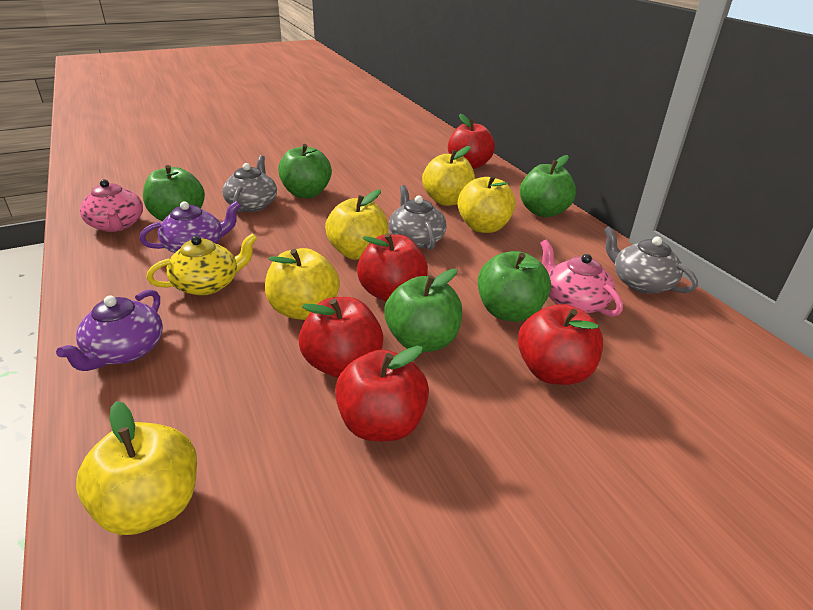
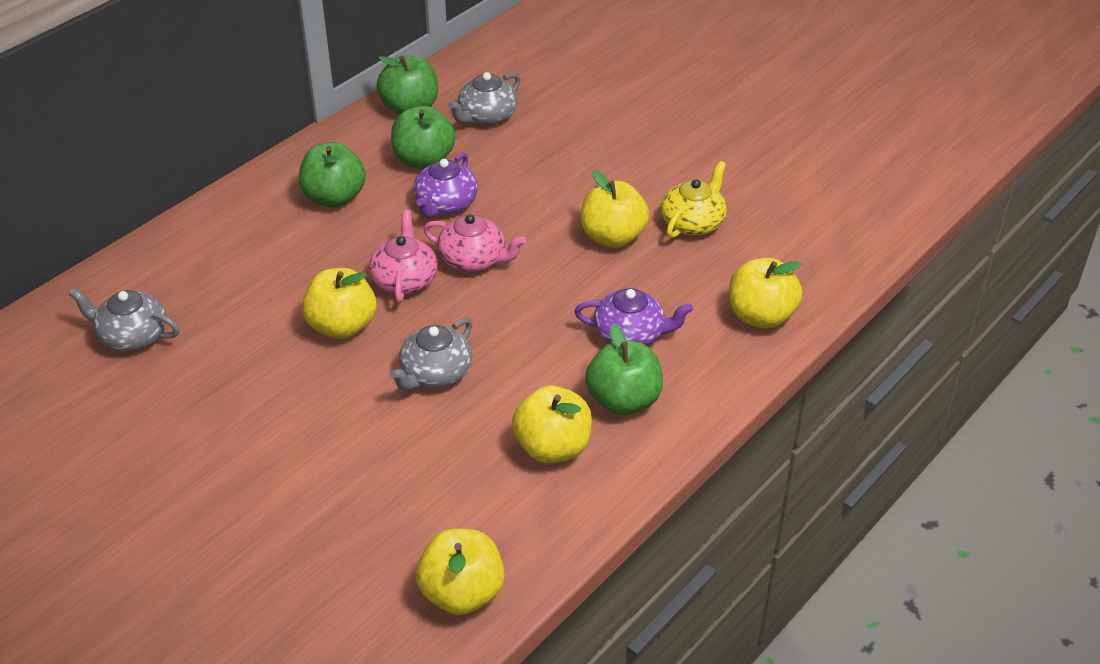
green apple: [143,165,205,221] [278,144,332,198] [384,269,462,352] [478,251,551,322] [520,155,576,217] = 5 -> [299,142,366,207] [376,55,438,114] [391,106,455,169] [585,324,663,415] = 4
red apple: [299,297,383,378] [335,346,429,441] [357,233,428,302] [448,114,495,169] [518,304,603,385] = 5 -> none = 0

